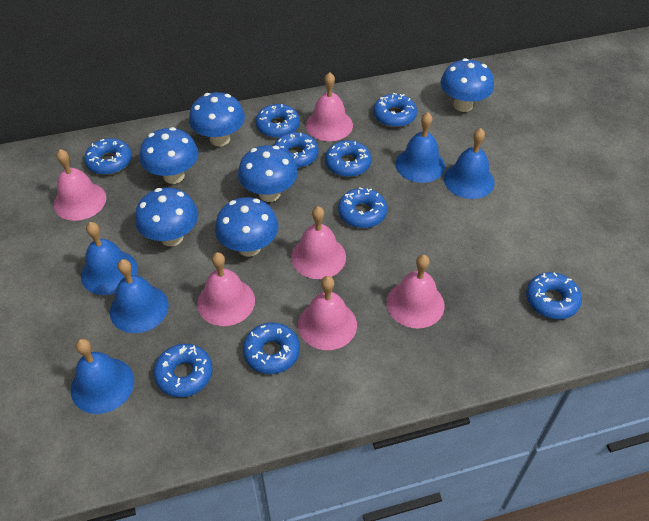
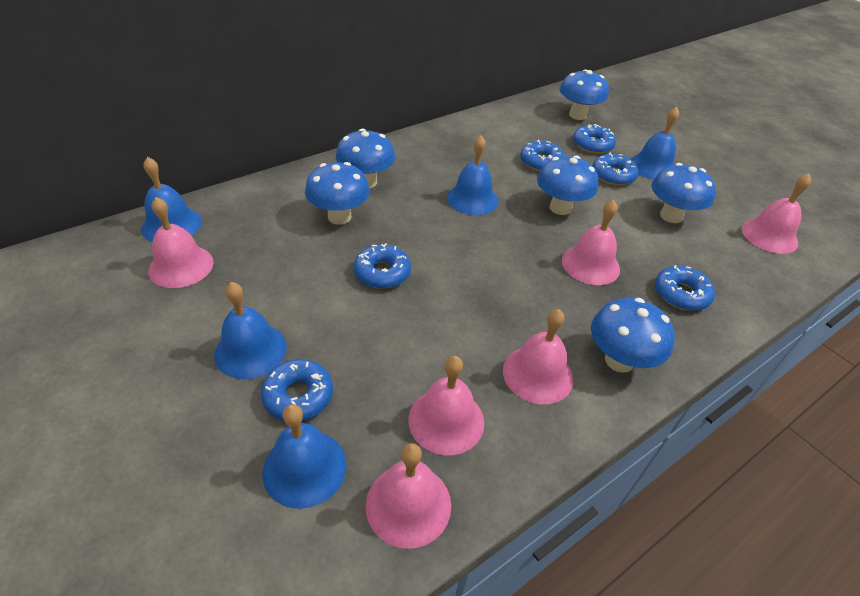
blue donut: [84,138,132,175] [153,344,213,397] [243,322,300,374] [255,104,300,138] [274,132,319,168] [325,140,371,177] [338,187,387,228] [373,93,417,127] [526,272,582,319] = 9 -> [261,359,333,421] [354,244,411,289] [520,140,565,171] [573,124,616,154] [593,153,639,186] [655,265,715,311] = 6

